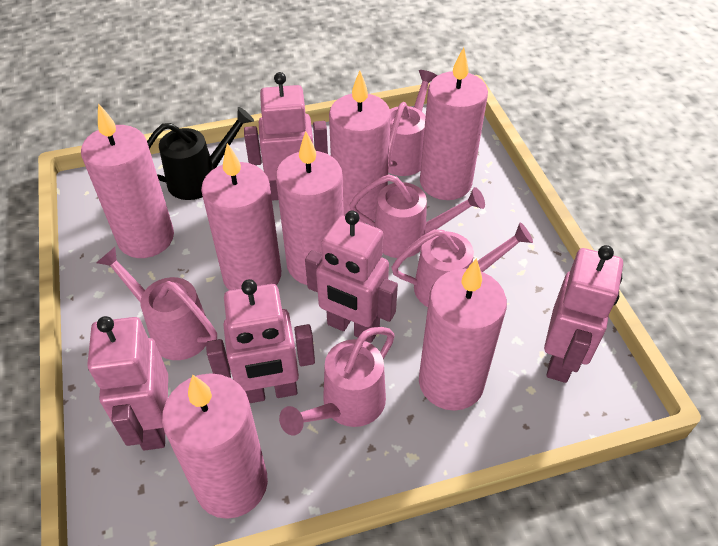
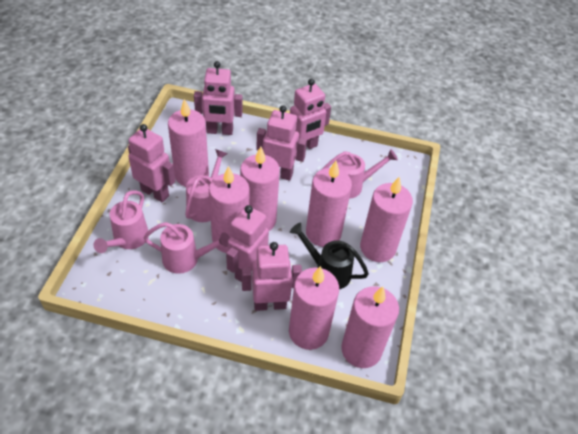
pink robot: [87,316,168,450] [206,279,315,403] [244,72,328,201] [305,211,398,343] [544,245,623,383] = 5 -> [128,124,175,203] [194,61,242,135] [226,205,269,282] [242,242,302,311] [256,105,307,181] [290,79,331,149] = 6
pink watering can: [96,247,217,360] [279,327,395,435] [350,174,485,258] [388,70,437,176] [391,223,533,307] = 5 -> [93,190,148,253] [144,222,230,274] [185,149,228,222] [322,149,398,199] = 4

